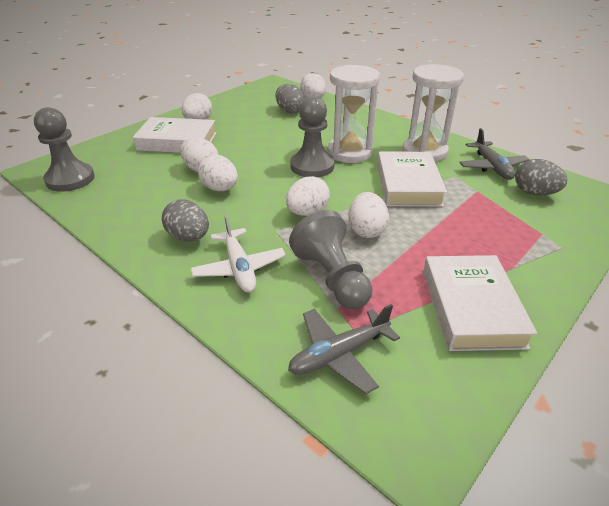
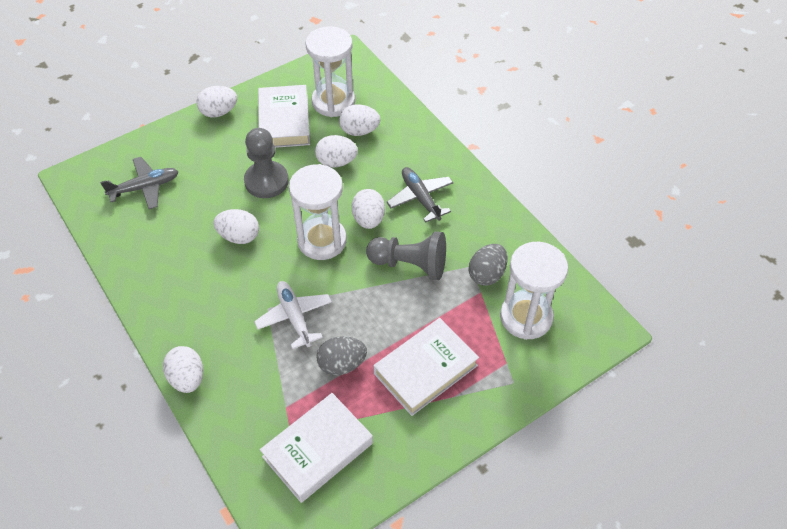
grey egg: [162,200,209,241] [276,84,305,113] [515,159,568,196] = 3 -> [316,336,367,375] [469,244,507,286] = 2
grey pawn: [34,107,95,192] [289,210,373,309] [290,96,335,177] = 3 -> [244,128,289,198] [366,232,446,280] = 2
white hourglass: [327,65,380,163] [402,64,464,162] = 2 -> [289,164,347,260] [306,26,355,117] [500,242,568,340] = 3

